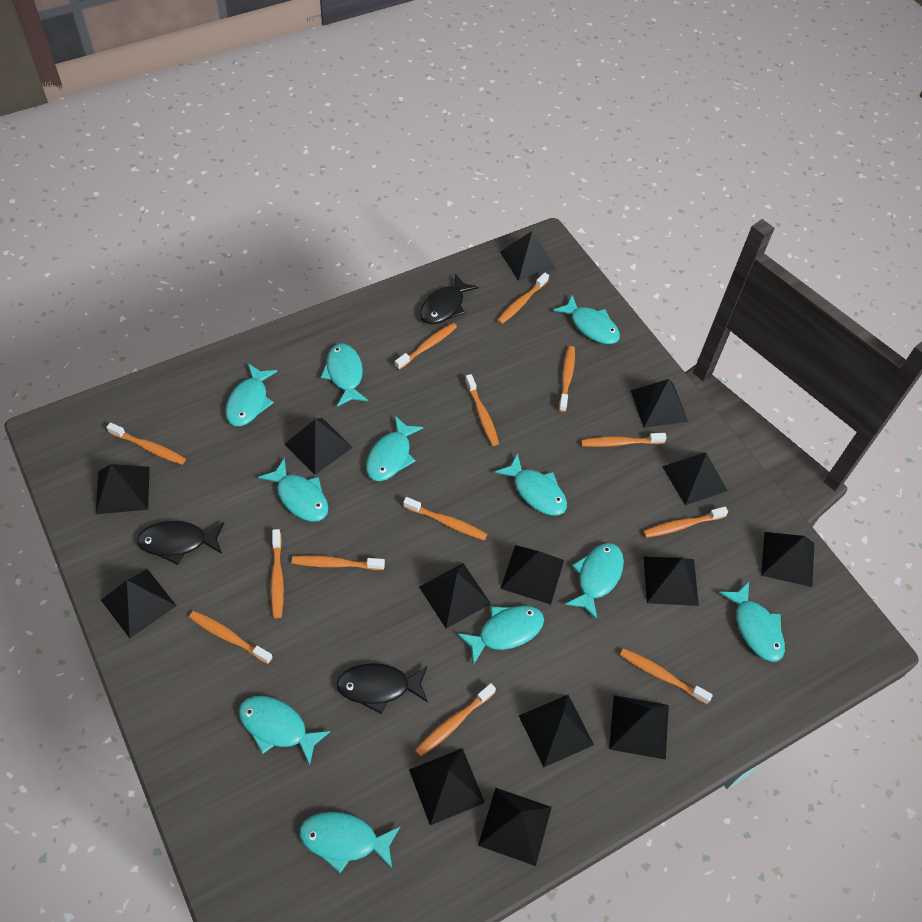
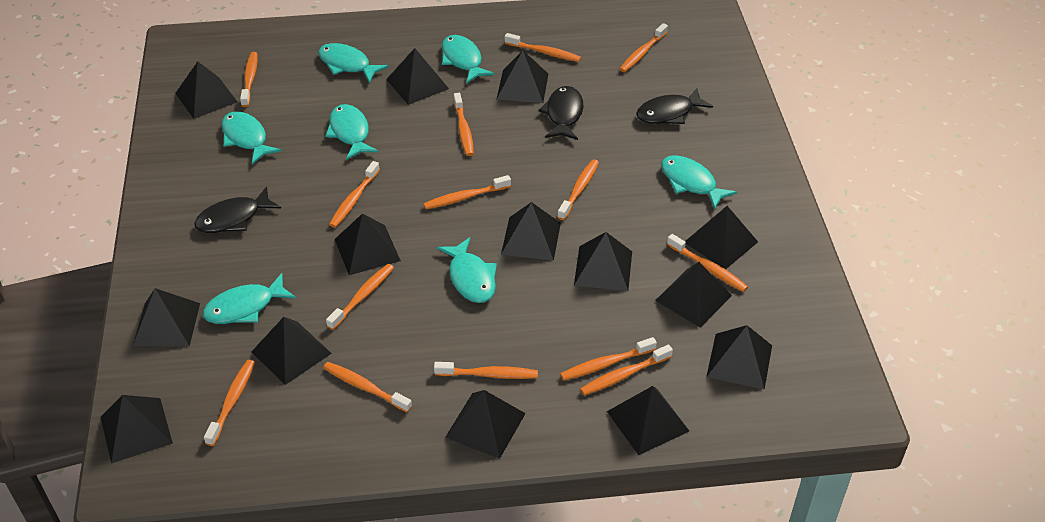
orange toothbrush: [106,422,186,465] [189,611,273,664] [271,529,284,618] [292,555,385,570] [395,323,457,370] [403,497,487,540] [415,683,496,757] [465,374,499,446] [497,273,549,324] [559,346,575,412] [581,433,667,447] [620,648,713,704] [643,506,728,538] = 13 -> [204,360,255,446] [240,52,258,107] [323,362,412,413] [326,264,394,330] [329,161,380,228] [424,175,511,209] [434,362,538,379] [454,93,474,156] [504,33,581,62] [557,159,599,220] [560,337,657,381] [580,345,673,396] [619,23,668,72] [667,234,748,292] = 14
turquoise fish: [225,363,278,426] [239,696,331,765] [258,458,328,521] [299,812,401,873] [321,343,369,407] [366,416,424,481] [457,606,544,665] [494,453,567,515] [553,295,620,344] [565,543,624,620] [719,582,785,662] = 11 -> [203,273,296,324] [222,111,282,164] [318,43,389,83] [325,104,378,160] [437,237,497,303] [442,35,495,84] [661,155,737,210] = 7

